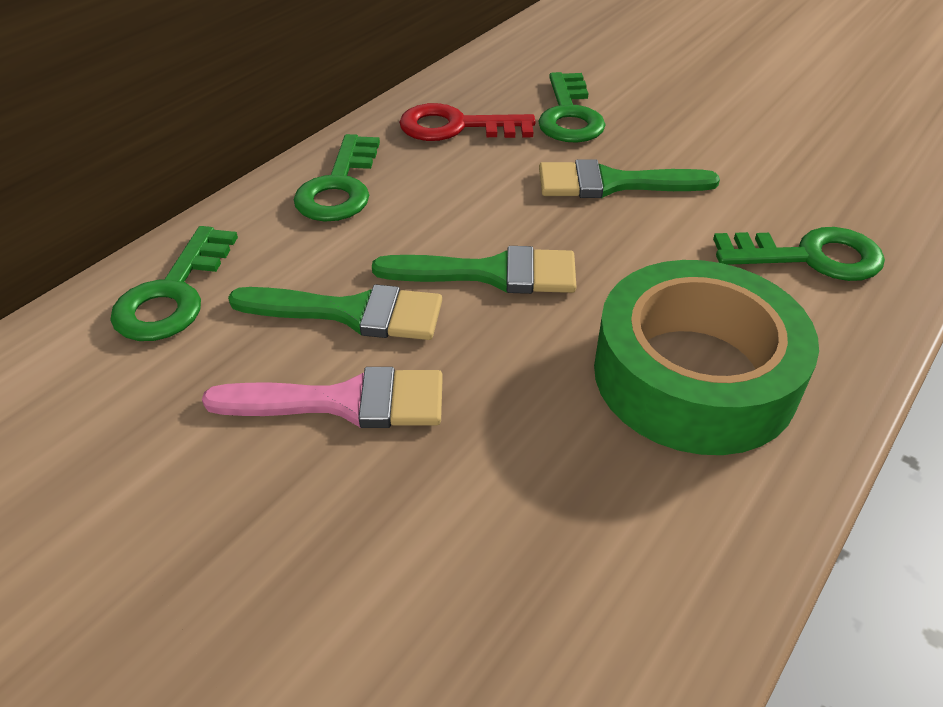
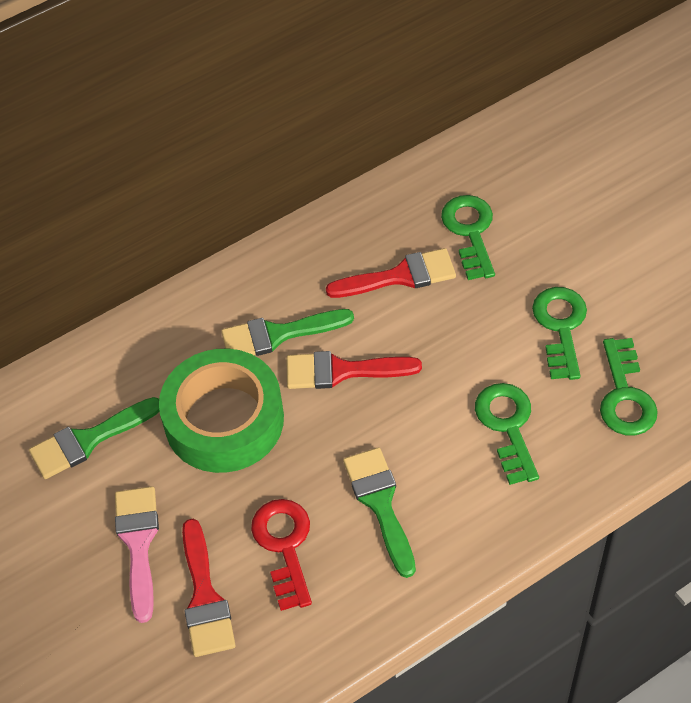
red brush: none = 0 -> [182,519,236,657] [286,351,422,389] [326,248,456,298] = 3

